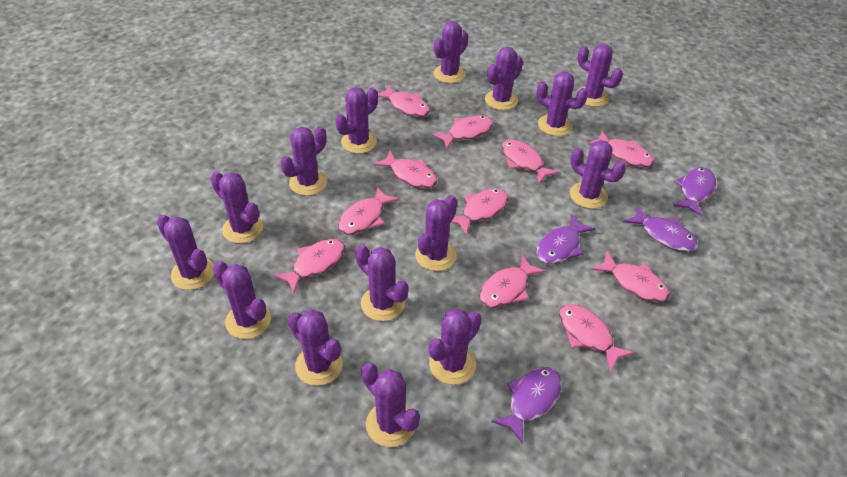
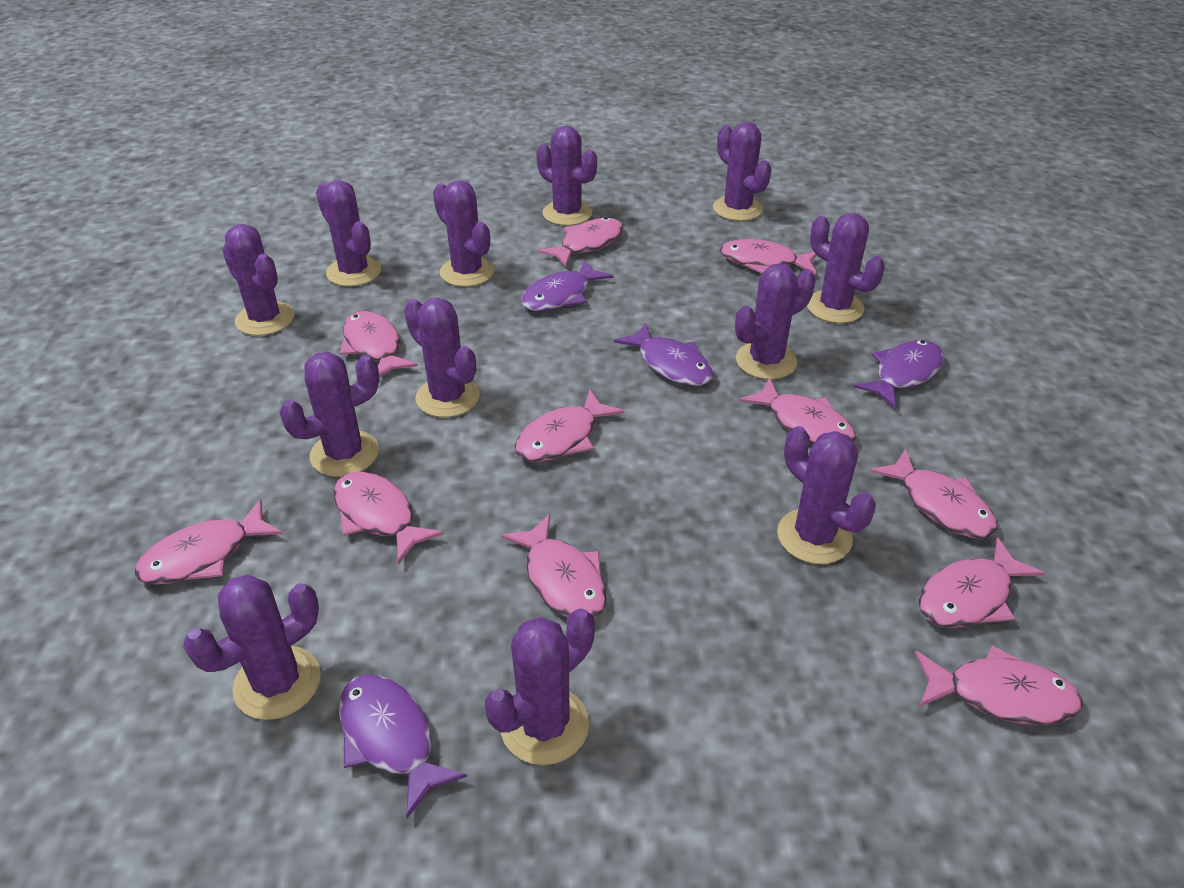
purple cactus: [157,215,214,290] [210,172,263,244] [213,261,271,339] [280,126,327,196] [288,309,343,386] [335,87,378,154] [355,245,409,321] [361,362,420,447] [415,195,457,271] [429,309,481,385] [434,21,469,83] [485,47,523,110] [536,71,588,136] [570,140,626,209] [576,44,623,107] = 15 -> [183,575,321,720] [222,224,295,336] [279,352,379,477] [316,180,381,287] [404,298,480,418] [433,180,494,287] [485,608,595,765] [536,126,597,226] [713,122,772,221] [735,264,815,380] [777,426,876,564] [807,213,885,323] = 12

